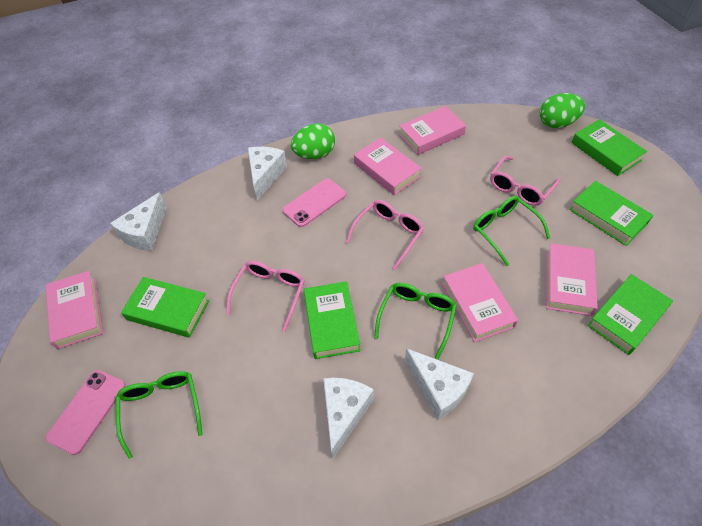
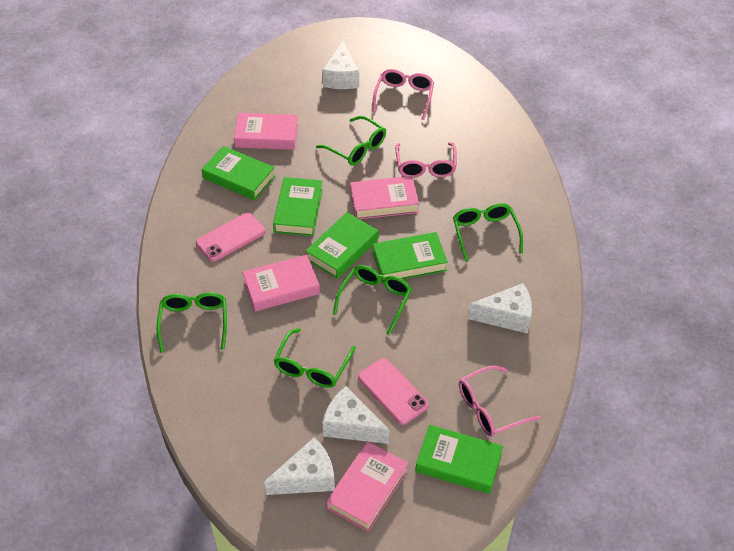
green egg: [291,123,335,159] [540,93,585,128] = 2 -> none = 0
green glasses: [116,371,203,459] [374,283,457,359] [473,196,550,266] = 3 -> [157,292,227,353] [274,328,356,388] [316,116,386,166] [333,265,412,335] [453,203,523,262] = 5
pink book: [46,271,103,349] [354,138,422,195] [399,106,466,155] [442,263,518,342] [546,243,598,316] = 5 -> [234,113,298,150] [242,255,320,311] [326,441,408,532] [350,176,419,219] = 4

